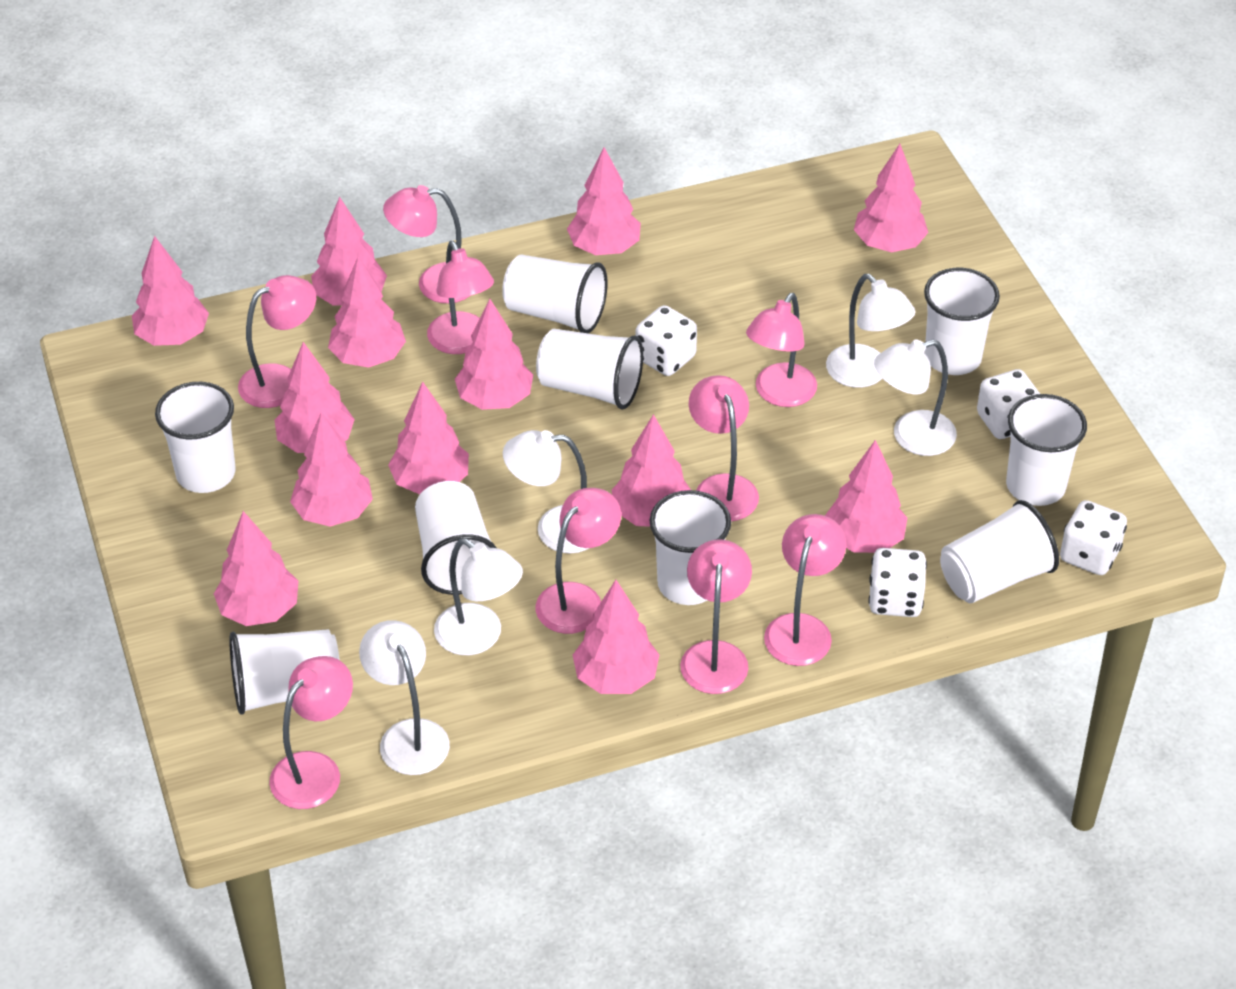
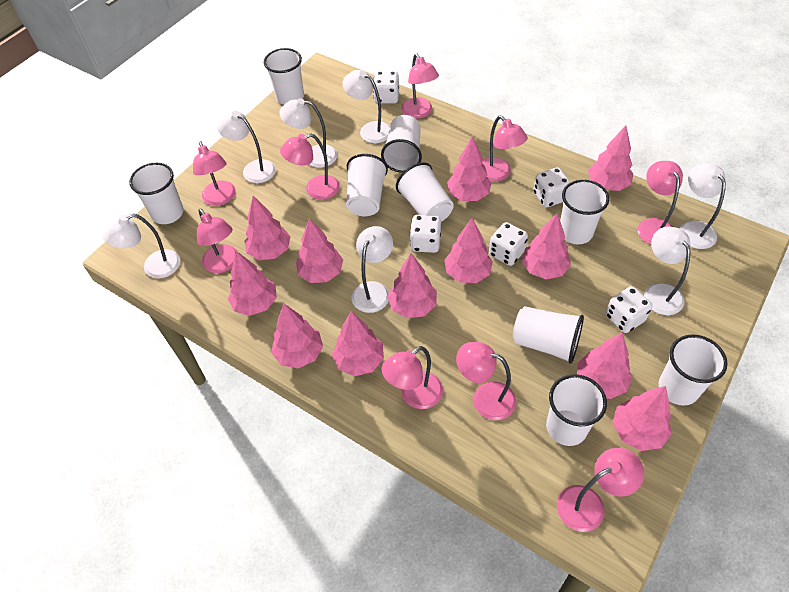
pink tree: [132,236,209,346] [214,511,298,626] [275,342,355,453] [290,413,373,527] [311,197,387,305] [328,257,406,368] [388,382,469,494] [455,299,533,410] [567,147,641,255] [573,580,659,694] [611,414,691,527] [825,440,907,553] [854,144,928,252] = 13 -> [228,251,277,316] [244,196,290,260] [271,304,323,368] [296,218,343,283] [332,311,384,376] [388,253,437,318] [444,218,493,283] [447,136,491,201] [522,213,571,279] [577,333,632,399] [588,125,633,191] [613,386,672,451] = 12
white dice: [636,305,697,376] [868,548,927,617] [977,369,1040,439] [1060,500,1127,575] = 4 -> [373,71,399,104] [410,215,441,253] [489,222,528,266] [534,167,571,207] [606,286,652,333] = 5
white lamp: [359,620,450,775] [434,538,523,655] [503,430,589,553] [826,274,915,388] [874,339,957,456] = 5 -> [102,214,180,279] [216,110,276,183] [279,98,337,168] [342,70,390,143] [352,226,393,313] [644,227,690,315] [680,163,726,249] = 7

